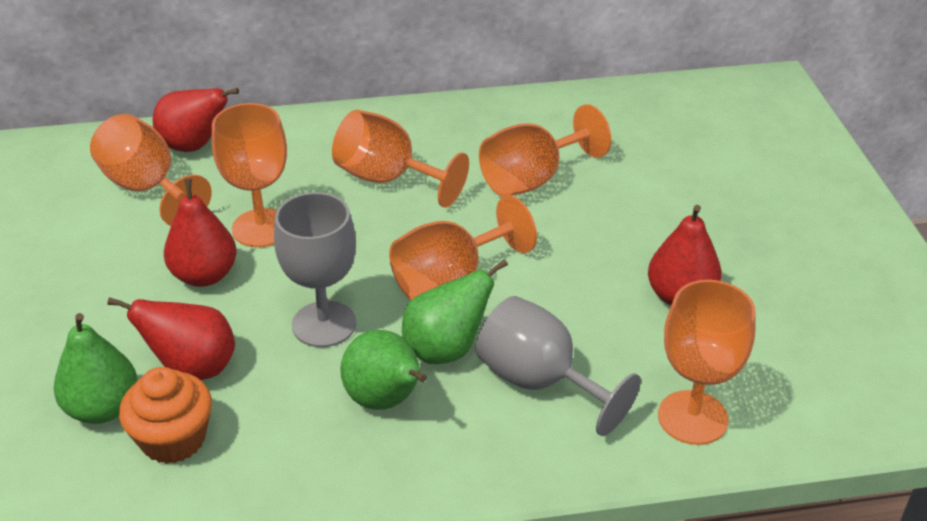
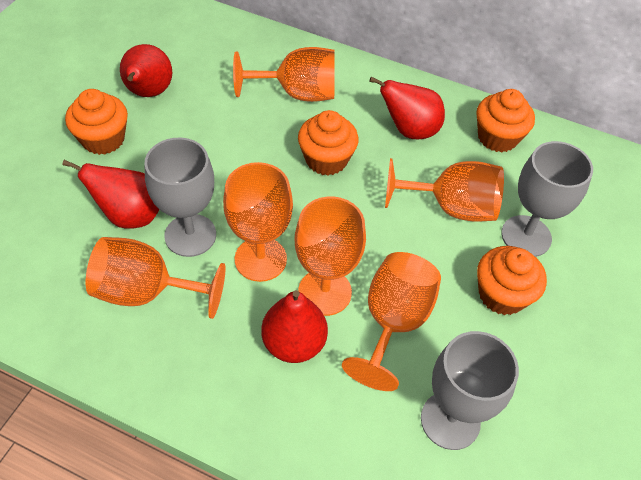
green pear: [54,313,138,424] [340,330,427,410] [402,259,508,364] = 3 -> none = 0
grey goblet: [274,192,356,347] [475,296,641,436] = 2 -> [145,137,216,257] [421,331,519,450] [501,141,593,257] = 3
orange cupcake: [119,367,212,464] = 1 -> [65,89,128,155] [298,110,359,176] [476,89,535,152] [477,246,547,315] = 4

